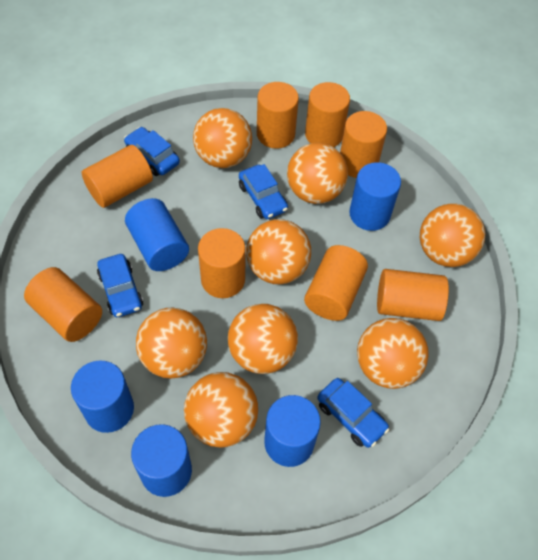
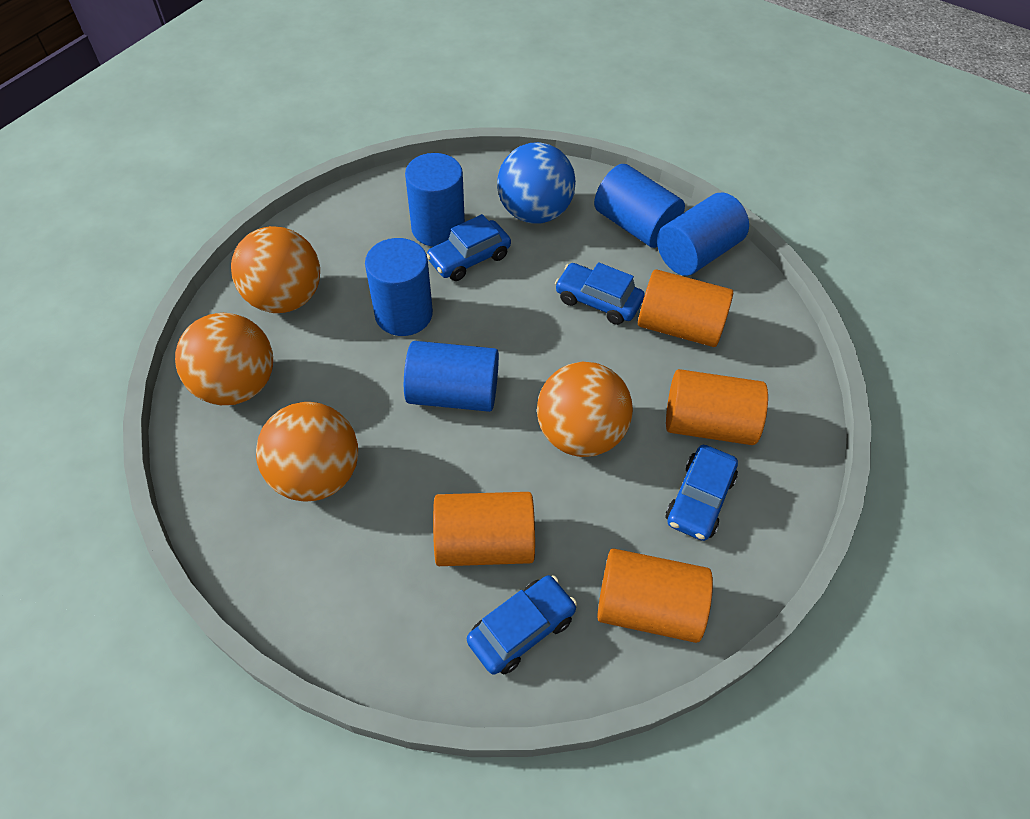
blue ball: none = 0 -> [497,142,576,224] = 1
orange ball: [136,308,207,379] [184,372,258,448] [193,108,252,168] [228,304,298,374] [246,219,311,284] [287,143,348,204] [357,318,429,389] [420,203,485,267] = 8 -> [175,313,273,405] [231,226,320,313] [256,402,358,501] [537,362,633,457] = 4
orange cylinder: [24,267,102,342] [81,145,153,208] [198,228,246,298] [257,82,299,149] [304,245,368,321] [305,82,350,147] [340,111,387,178] [377,269,449,321] = 8 -> [433,492,535,566] [597,548,713,643] [638,269,733,347] [666,369,768,445] = 4

